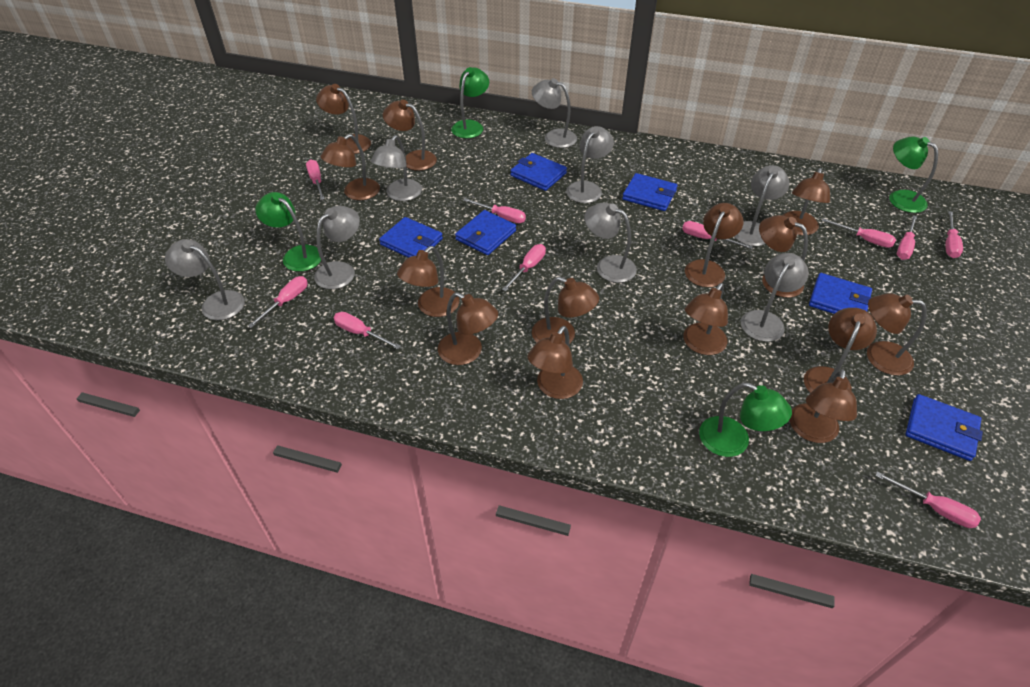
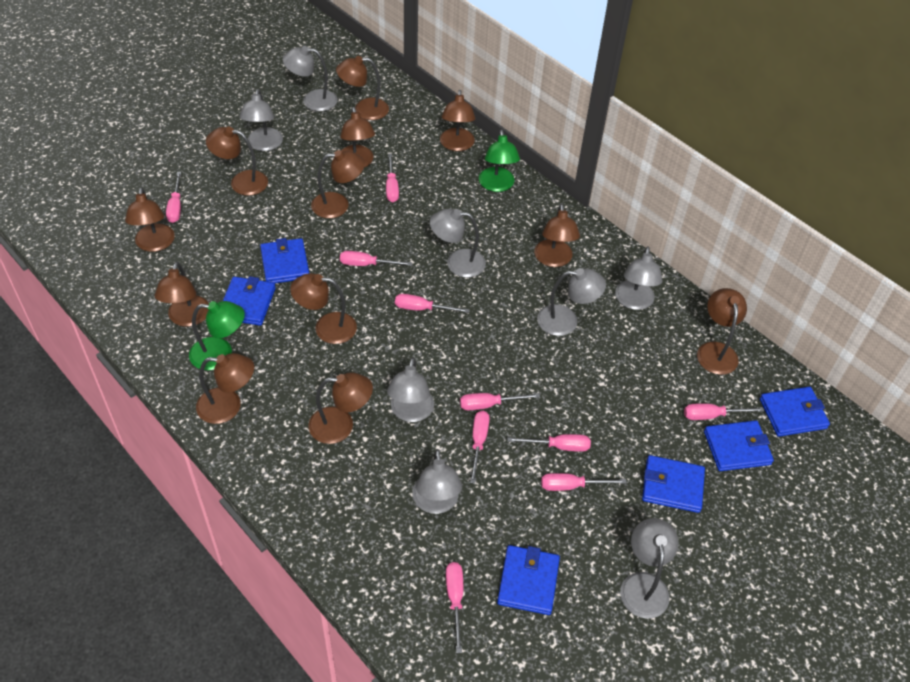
brown lamp: [316,84,371,154] [320,134,380,200] [383,100,437,171] [397,246,459,317] [438,292,498,365] [527,326,583,399] [532,277,599,344] [683,283,728,355] [685,203,744,287] [759,215,808,298] [783,168,830,235] [789,369,857,443] [804,308,877,393] [867,293,927,376] = 14 -> [125,187,175,252] [155,261,209,327] [196,353,254,424] [206,127,268,196] [290,273,357,344] [308,372,373,444] [311,150,365,218] [336,56,389,120] [340,107,375,167] [440,90,476,151] [534,204,580,267] [697,288,747,375] = 12
green lamp: [255,192,321,272] [451,67,489,138] [699,382,792,457] [889,136,938,213] = 4 -> [189,301,245,370] [479,130,520,192] = 2

